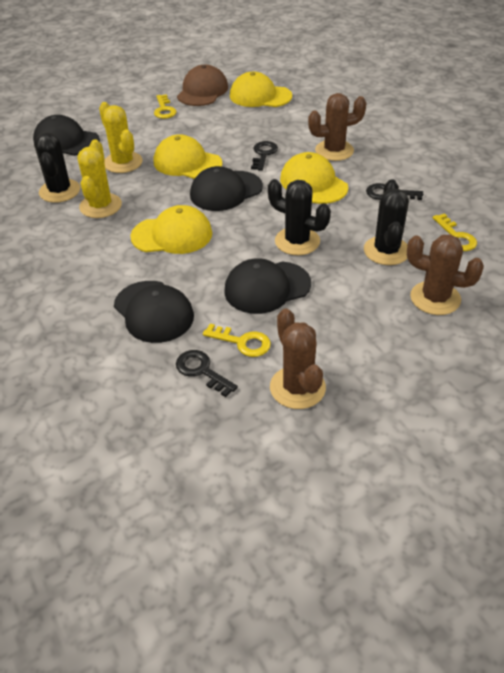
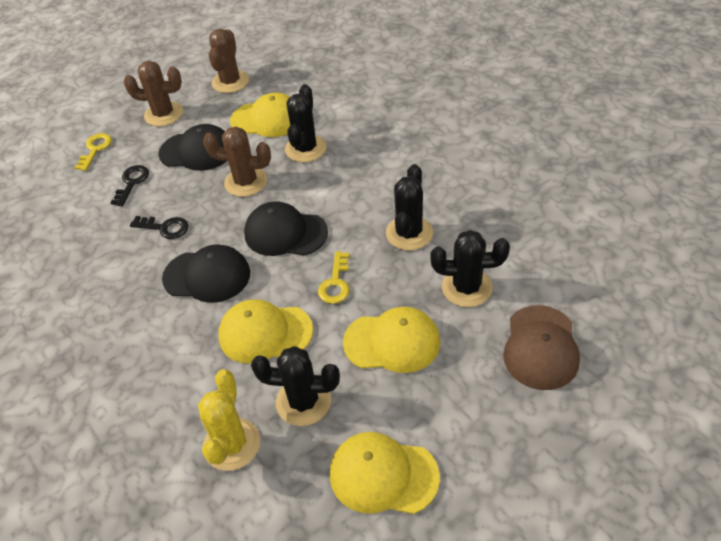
black cactus: [34,132,80,203] [268,179,331,255] [364,180,409,265] = 3 -> [251,346,340,426] [285,84,327,162] [386,164,433,250] [431,230,510,307] = 4
black cap: [33,115,100,156] [114,281,194,343] [190,166,263,211] [224,258,311,314] = 4 -> [158,124,227,171] [162,244,250,303] [244,201,328,256] = 3
black key: [176,350,238,397] [251,141,278,171] [366,183,423,200] = 3 -> [110,165,149,206] [130,216,189,239] = 2
yellow cactus: [77,139,122,218] [99,102,143,173] = 2 -> [198,369,260,471] = 1
yellow key: [154,94,177,119] [203,324,271,357] [433,213,477,251] = 3 -> [74,133,112,171] [318,252,350,304] = 2

